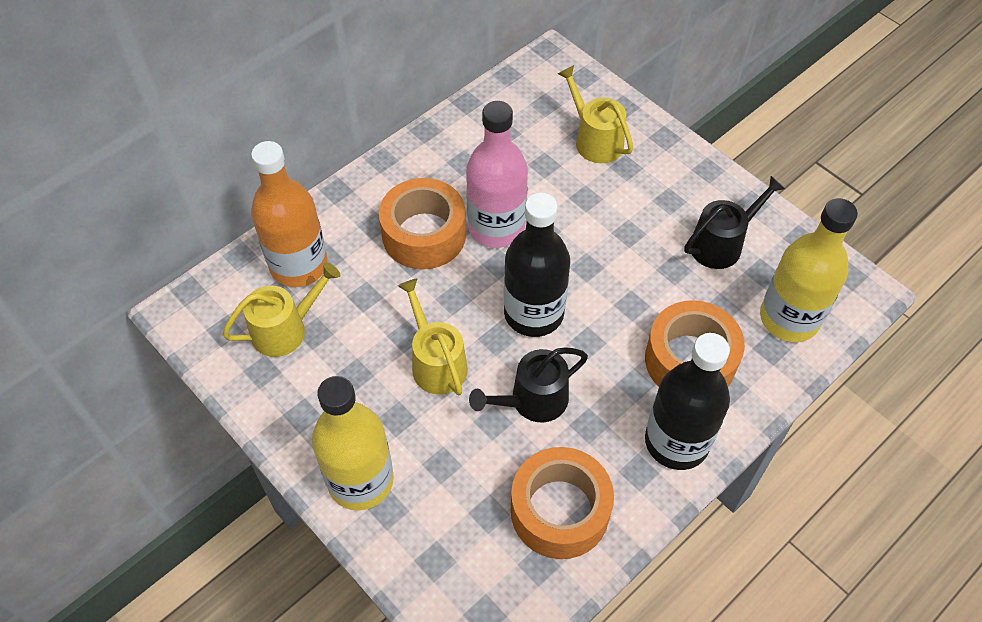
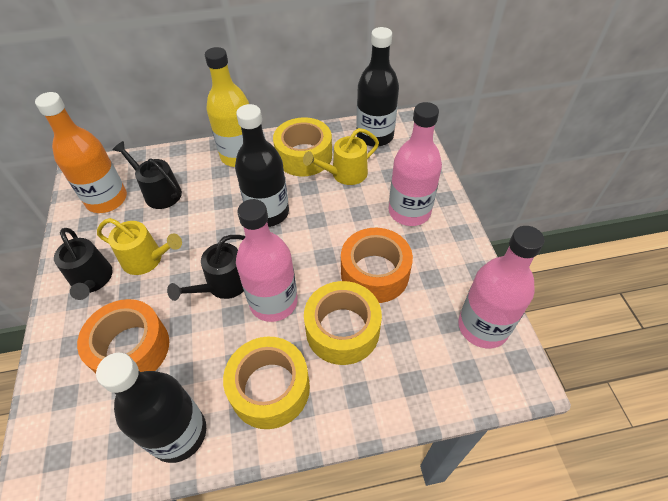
black bottle: [504,193,570,337] [645,333,730,470] = 2 -> [96,353,206,463] [235,104,289,227] [356,27,399,147] = 3
black watering can: [469,347,588,422] [684,176,785,269] = 2 -> [54,228,113,300] [113,141,182,209] [167,235,245,301] = 3
orange tape: [379,178,466,270] [511,447,614,559] [645,300,745,387] = 3 -> [77,299,169,373] [341,228,413,303] = 2
pink bottle: [466,101,528,248] = 1 -> [236,199,298,322] [389,102,442,226] [458,226,544,348] = 3
yellow bottle: [312,376,394,510] [760,198,858,342] = 2 -> [205,47,249,167] = 1
yellow tape: none = 0 -> [223,337,310,429] [273,117,332,176] [304,281,382,365] = 3
yellow watering can: [223,262,340,357] [398,278,468,395] [558,65,633,163] = 3 -> [97,218,182,275] [303,128,379,185] = 2

